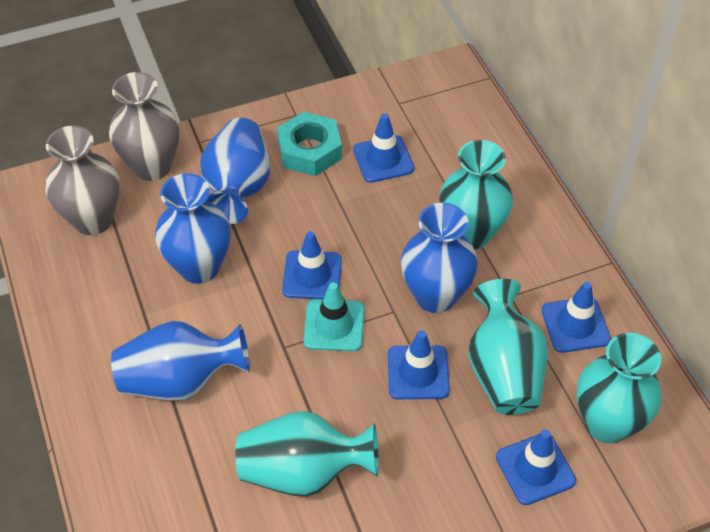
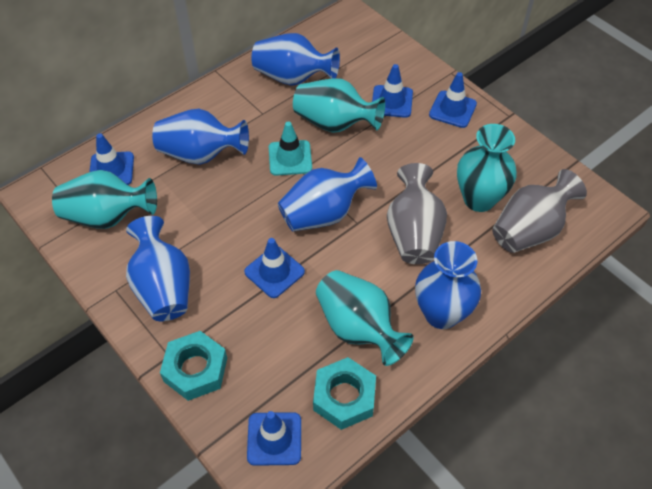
blue vase: [111,321,250,401] [155,173,231,284] [200,118,270,224] [401,203,478,313] = 4 -> [126,216,190,321] [152,109,249,165] [252,33,340,86] [278,157,377,232] [415,241,481,329] = 5
turquoise nut: [277,112,342,176] = 1 -> [160,331,227,401] [313,357,376,430] = 2

